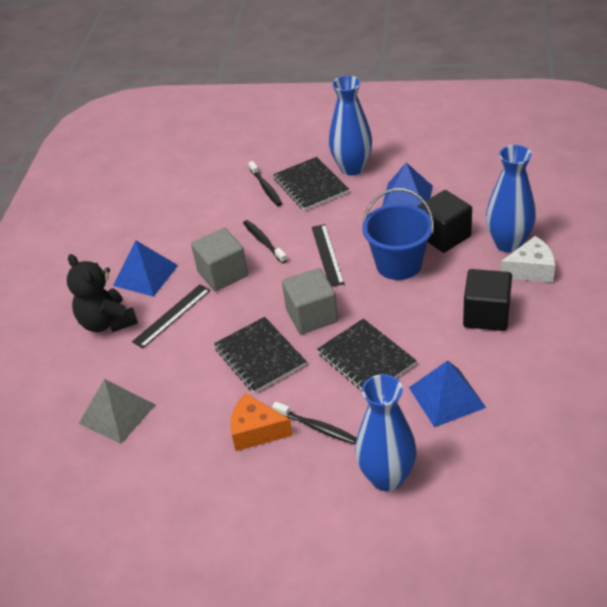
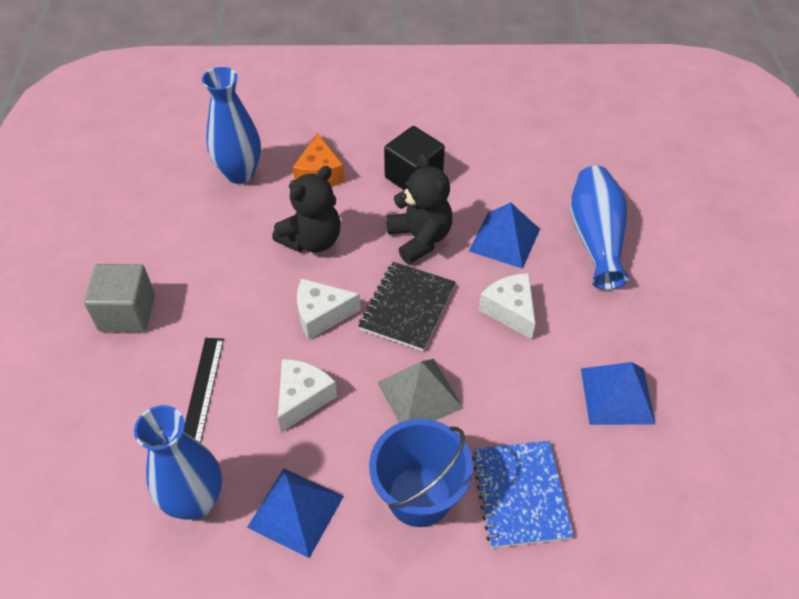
black cube: [418,190,472,253] [463,269,512,331] = 2 -> [384,126,445,190] = 1
black notebook: [214,317,306,394] [273,157,349,211] [317,319,416,390] = 3 -> [358,262,455,351] = 1
black ruler: [132,284,211,348] [312,224,345,287] = 2 -> [184,338,224,443] = 1
black teddy bear: [67,254,138,332] = 1 -> [272,166,341,252] [386,154,452,264] = 2
black toothbrush: [243,220,287,263] [249,161,282,206] [272,401,357,444] = 3 -> none = 0
blue notebook: none = 0 -> [472,441,574,548] = 1
grey cube: [191,228,248,291] [282,268,338,334] = 2 -> [84,264,155,332] = 1
white cheese: [500,236,555,282] = 1 -> [278,359,337,432] [297,278,361,340] [479,273,535,339] = 3

